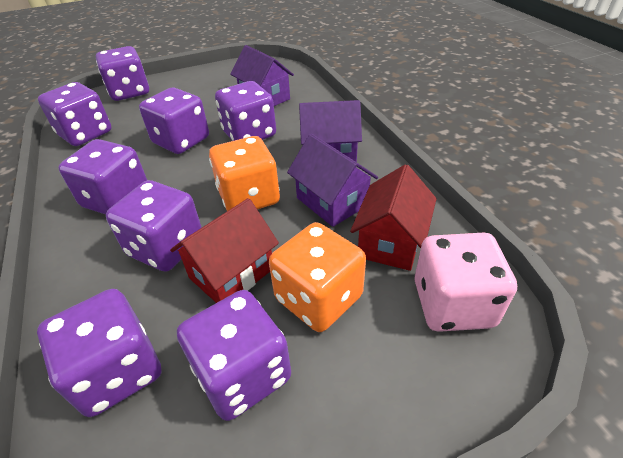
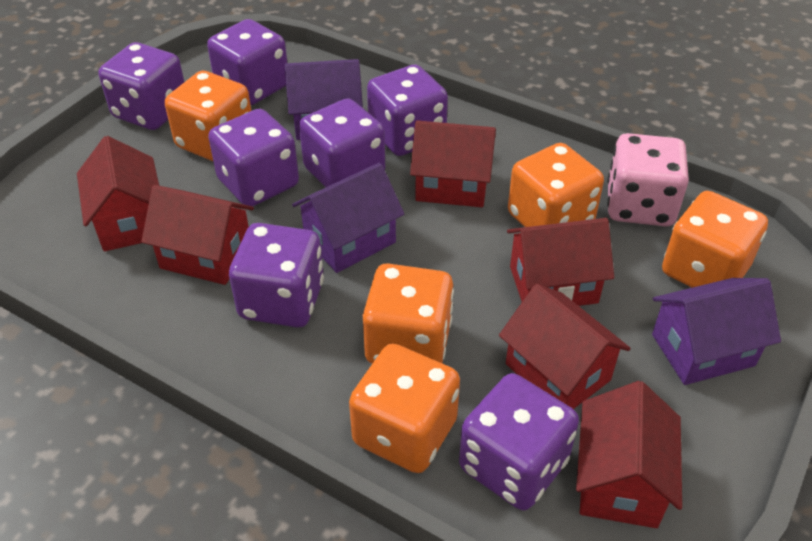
orange dice: [209,136,280,211] [269,222,366,332] = 2 -> [165,71,251,161] [349,344,460,473] [363,263,454,364] [508,143,604,227] [662,191,768,288] = 5
purple dice: [37,289,162,417] [38,82,112,146] [58,139,147,215] [96,46,149,101] [106,180,202,272] [139,87,209,154] [177,290,291,421] [215,81,276,141] = 8 -> [98,42,184,130] [207,19,287,105] [208,109,299,206] [229,223,324,328] [299,98,385,187] [367,65,448,156] [459,373,579,510] = 7
red house: [170,198,279,303] [350,164,437,271] = 2 -> [77,136,159,251] [141,185,254,285] [410,120,496,207] [499,284,631,409] [507,218,614,306] [576,381,682,528] = 6

